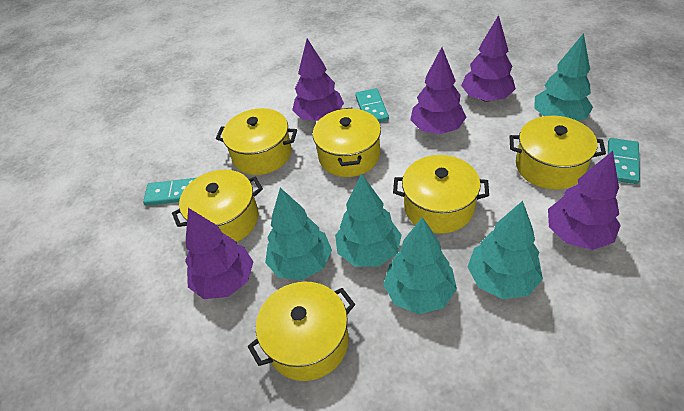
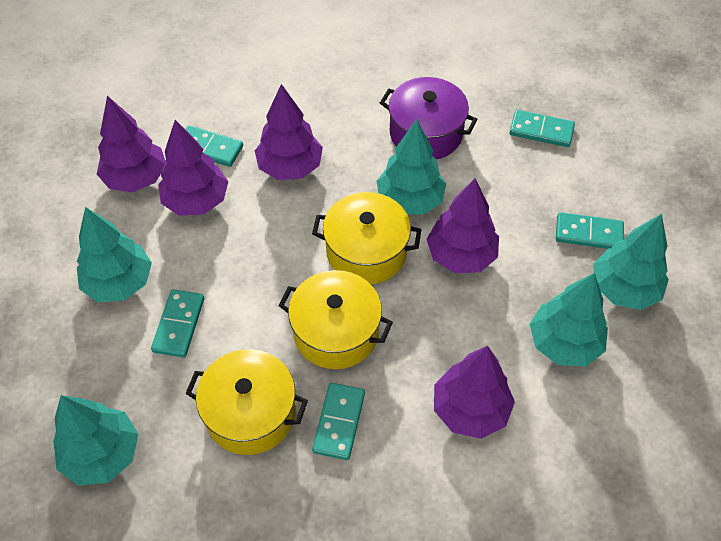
purple pot: none = 0 -> [380,77,478,159] = 1
turquoise domino: [143,178,196,206] [355,88,389,122] [608,138,640,184] = 3 -> [151,289,204,358] [185,125,243,167] [312,383,365,460] [510,110,575,147] [556,212,624,249] = 5
yellow pot: [172,170,263,242] [216,108,297,175] [248,282,355,381] [313,107,381,177] [393,155,489,234] [510,116,606,190] = 6 -> [185,349,308,455] [278,270,393,369] [312,192,422,284] = 3

